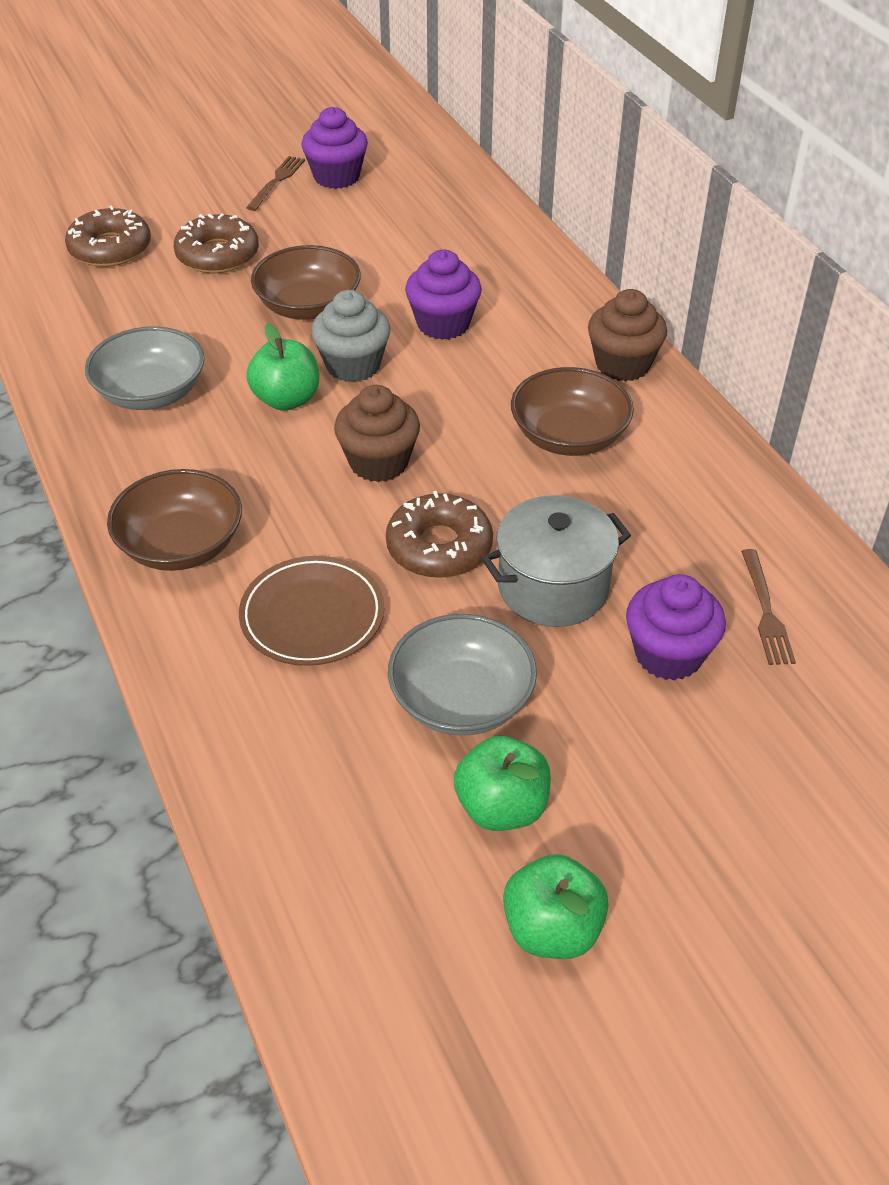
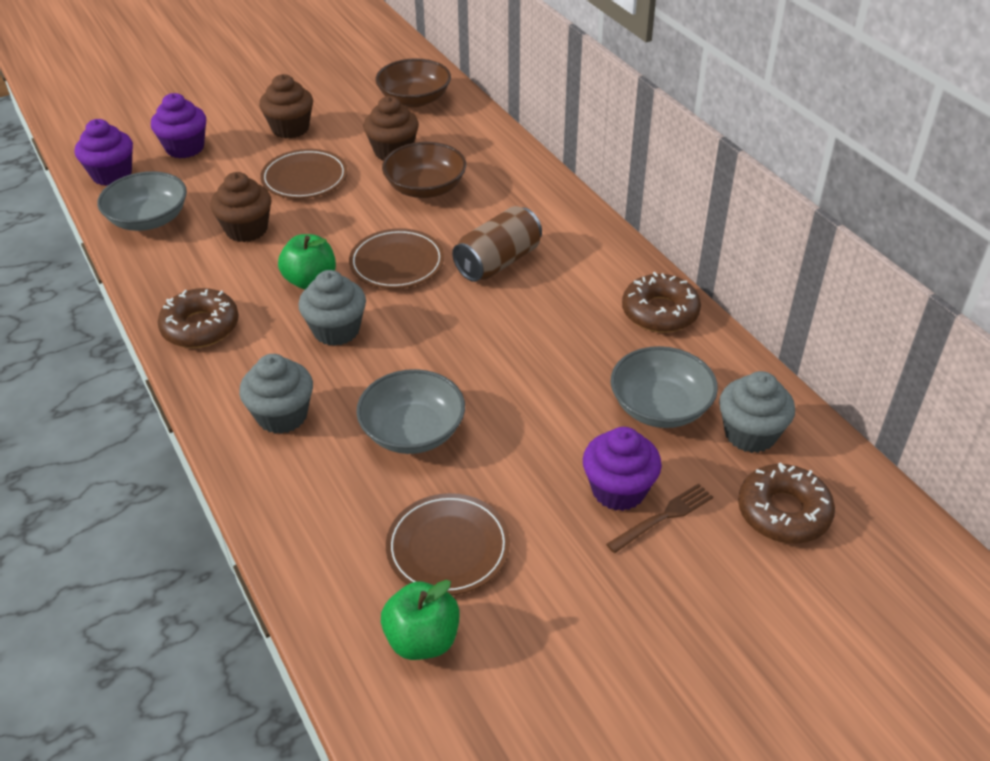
brown bowl: [107,469,242,571] [251,245,361,320] [511,367,634,456] = 3 -> [376,58,451,107] [382,142,466,198] = 2
brown can: none = 0 -> [452,206,542,282] = 1
brown cupcake: [334,385,420,482] [588,289,667,382] = 2 -> [210,172,271,242] [259,74,313,139] [364,96,419,160] = 3
brown fork: [246,156,305,211] [741,549,796,665] = 2 -> [606,483,713,553] = 1
brown plate: [239,556,384,666] = 1 -> [260,149,347,199] [349,228,444,289] [386,493,510,595] = 3
green apple: [246,323,319,411] [454,736,551,831] [503,854,609,959] = 3 -> [278,234,336,289] [381,580,460,660] = 2
grey bowl: [85,326,205,410] [388,614,537,735] = 2 -> [97,171,187,231] [356,369,465,454] [610,346,718,428] = 3
grey cupcake: [311,290,391,382] = 1 -> [239,354,313,434] [298,270,366,346] [719,371,795,453] = 3
grey pot: [482,495,631,627] = 1 -> none = 0

